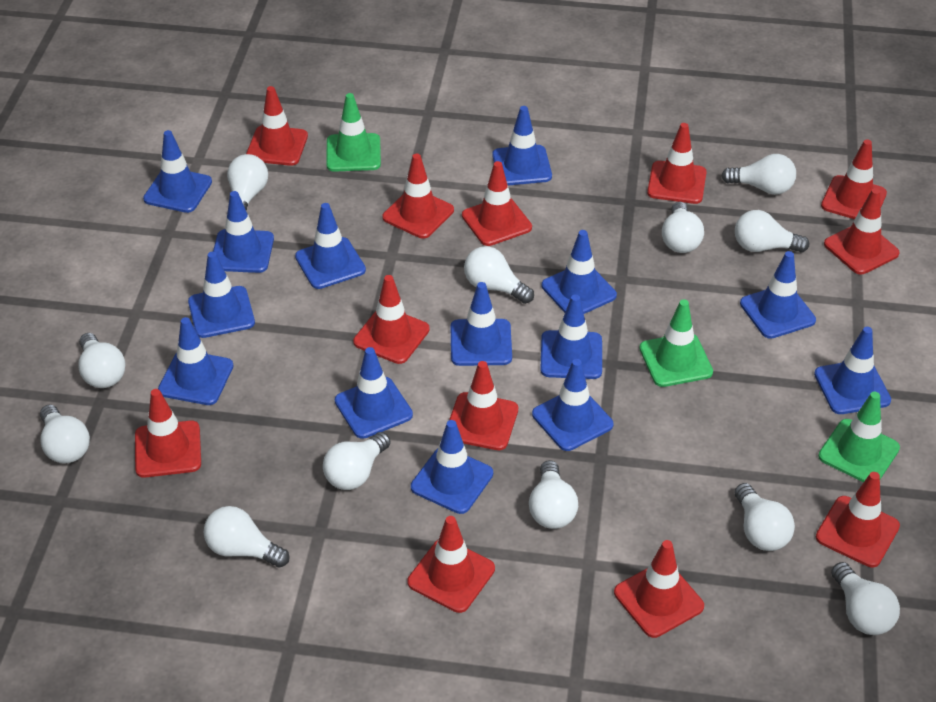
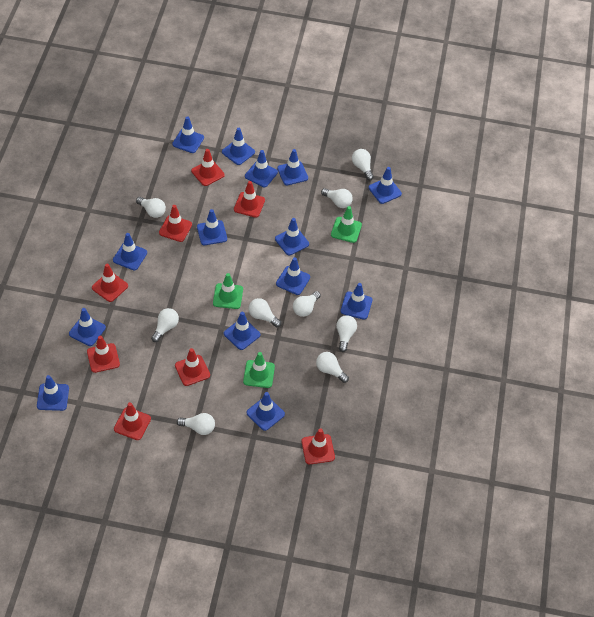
red traffic cone: [135,389,201,478] [246,86,308,166] [353,275,430,364] [382,154,454,239] [407,516,495,613] [449,361,518,450] [462,161,532,246] [614,540,704,638] [647,123,707,204] [816,472,900,567] [821,139,887,219] [824,188,900,274] = 12 -> [87,336,120,373] [92,264,128,302] [114,402,151,440] [159,205,192,242] [175,348,210,386] [191,149,225,186] [234,181,265,218] [301,428,335,464] = 8
white light bulb: [40,404,90,464] [78,333,125,388] [204,506,289,568] [227,154,268,210] [323,432,390,490] [464,246,534,304] [529,460,578,529] [662,201,704,253] [721,154,796,195] [734,483,795,551] [735,210,809,253] [831,562,900,635] = 12 -> [136,197,166,218] [151,308,179,342] [177,413,215,435] [249,298,281,327] [293,291,321,317] [316,352,349,383] [321,188,353,208] [336,315,357,352] [352,149,374,180] = 9

